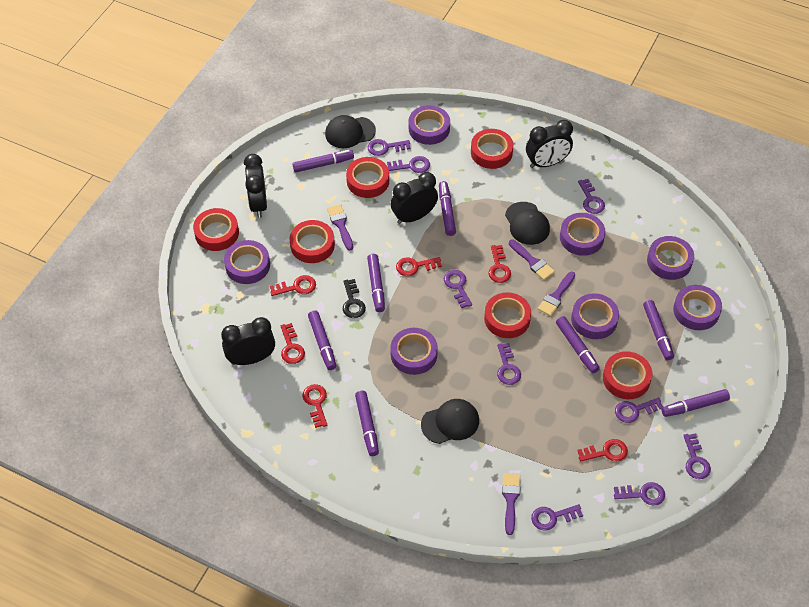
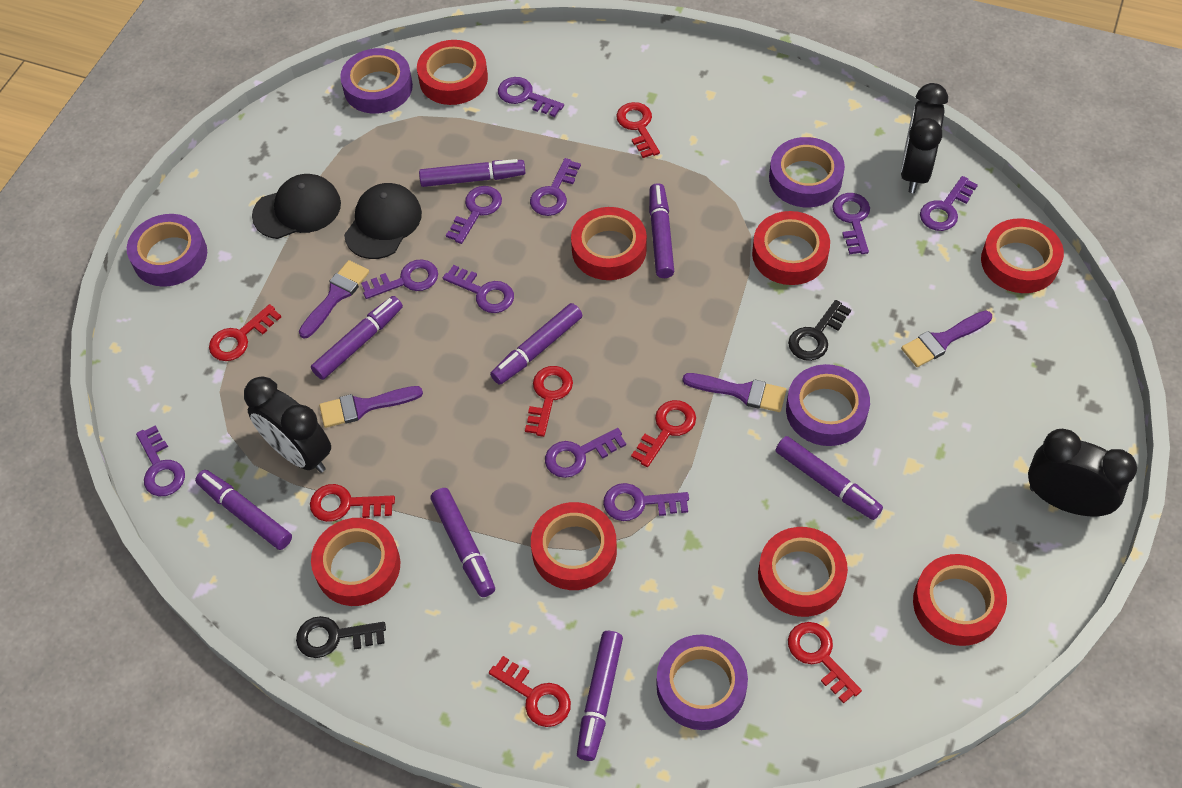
black cap: [325,115,376,148] [421,399,479,444] [505,202,550,245] = 3 -> [252,174,341,239] [344,183,422,259] = 2
black clock: [221,317,275,365] [244,154,267,218] [391,172,438,224] [526,120,573,168] = 4 -> [244,376,331,473] [901,83,948,193] [1028,429,1137,517] = 3
black key: [343,279,366,318] = 1 -> [296,616,386,658] [788,300,851,361] = 2
purple key: [368,139,410,156] [387,156,430,173] [444,270,472,308] [497,343,521,385] [531,504,583,530] [578,179,605,214] [614,482,665,506] [615,397,663,423] [683,433,711,479] = 9 -> [136,426,185,496] [361,259,438,299] [443,265,514,313] [446,186,502,244] [498,77,564,117] [530,158,581,216] [545,428,626,478] [603,483,689,521] [832,193,870,254] [920,176,978,231] = 10
purple tape: [224,240,270,284] [390,328,438,375] [408,105,450,145] [560,213,605,256] [571,293,619,339] [647,236,694,280] [673,285,722,330] = 7 -> [127,214,207,287] [340,48,413,114] [656,634,748,730] [769,137,845,207] [786,364,870,446] = 5
red key: [270,275,316,296] [281,323,305,364] [302,384,327,428] [396,257,442,276] [489,245,511,283] [577,439,628,462] = 6 -> [209,304,281,361] [310,484,395,522] [489,656,571,727] [525,366,573,437] [616,102,660,158] [631,400,696,467] [788,622,862,704] = 7
red tape: [193,208,239,251] [290,220,335,263] [346,157,389,198] [471,129,514,169] [484,292,531,338] [603,351,652,399] = 6 -> [311,518,400,606] [417,40,488,105] [531,502,617,590] [571,207,647,280] [752,211,830,285] [758,527,848,617] [913,554,1007,646] [981,218,1064,293] = 8

